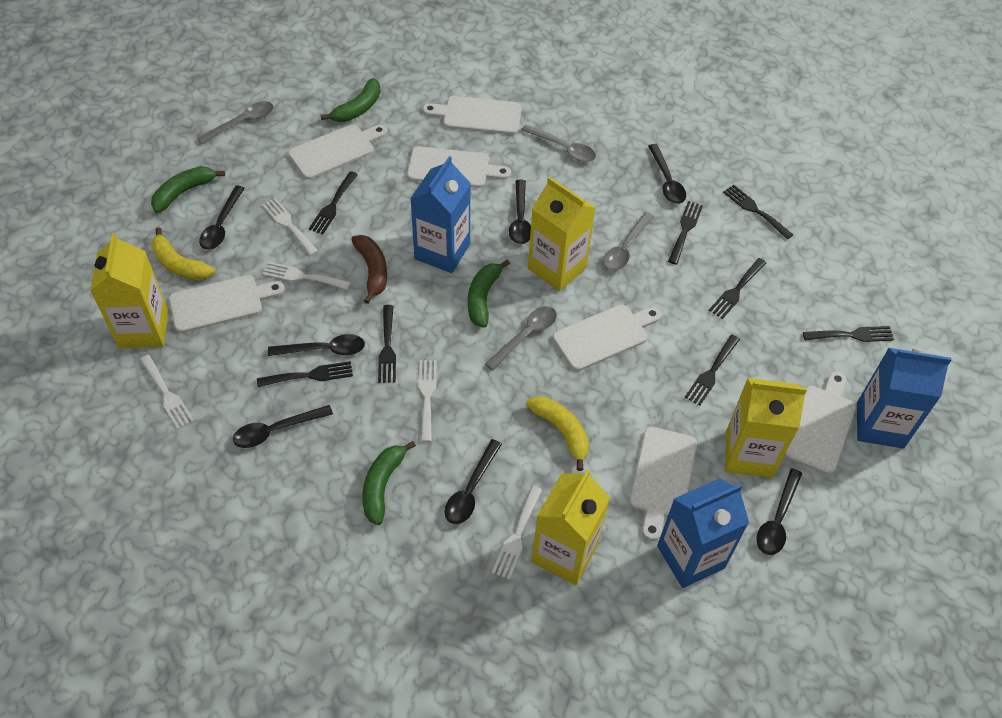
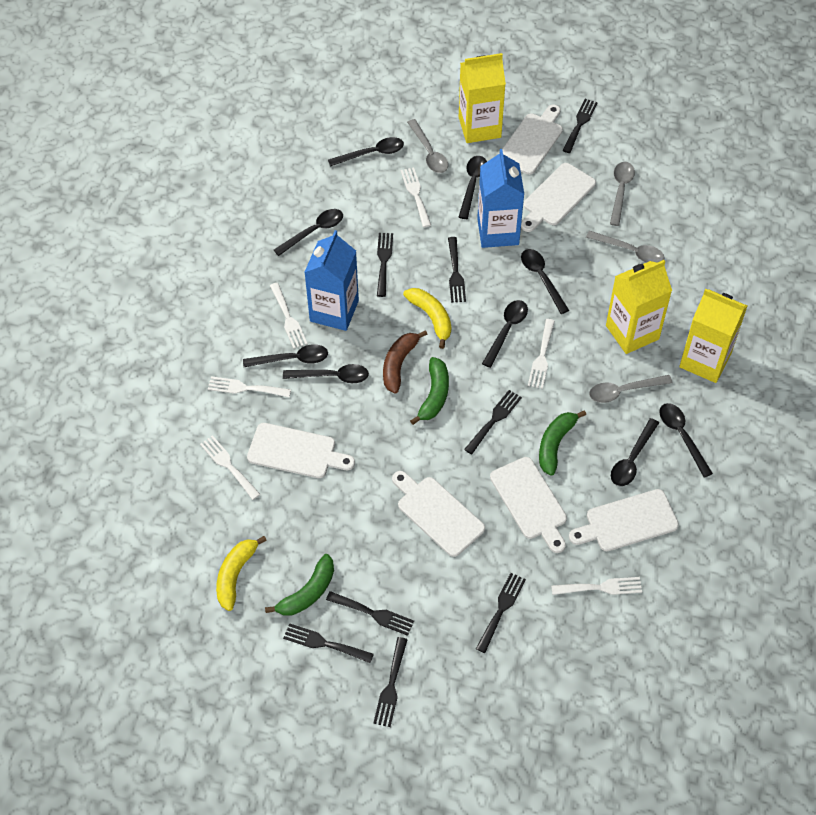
black spoon: [199,186,245,250] [233,405,333,448] [268,334,365,356] [444,439,502,524] [509,180,531,244] [648,144,686,204] [756,468,802,555] = 7 -> [243,344,328,367] [274,209,343,256] [283,364,369,383] [328,137,404,167] [459,156,487,219] [482,300,528,368] [521,249,569,314] [611,418,659,486] [659,403,713,478] = 9
blue carton: [410,156,471,273] [657,478,749,588] [857,348,951,448] = 3 -> [304,230,359,331] [477,149,524,248] = 2
green banana: [151,166,225,213] [320,78,381,122] [362,441,416,525] [468,259,510,328] = 4 -> [265,554,334,616] [410,357,449,425] [539,410,586,476] = 3
white cutting board: [169,275,285,333] [288,124,387,180] [407,146,511,188] [423,96,522,135] [553,304,661,371] [629,427,697,541] [785,371,856,475] = 7 -> [247,423,355,478] [392,471,485,557] [490,457,567,553] [499,105,563,175] [521,163,596,232] [569,489,679,551] = 6
white fork: [140,354,194,429] [262,198,318,256] [263,262,351,290] [419,360,437,442] [492,486,542,580] = 5 -> [200,435,260,500] [208,376,291,397] [270,283,308,349] [401,167,431,227] [528,319,555,389] [551,577,642,595] = 6
yellow carton: [90,233,169,348] [528,177,596,291] [531,469,610,585] [725,378,807,478] = 4 -> [459,53,506,143] [606,260,672,354] [679,289,747,383] = 3

